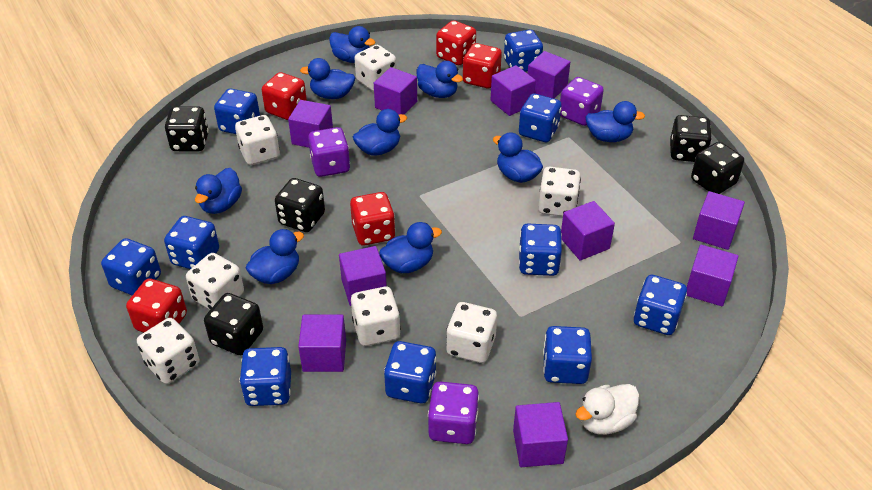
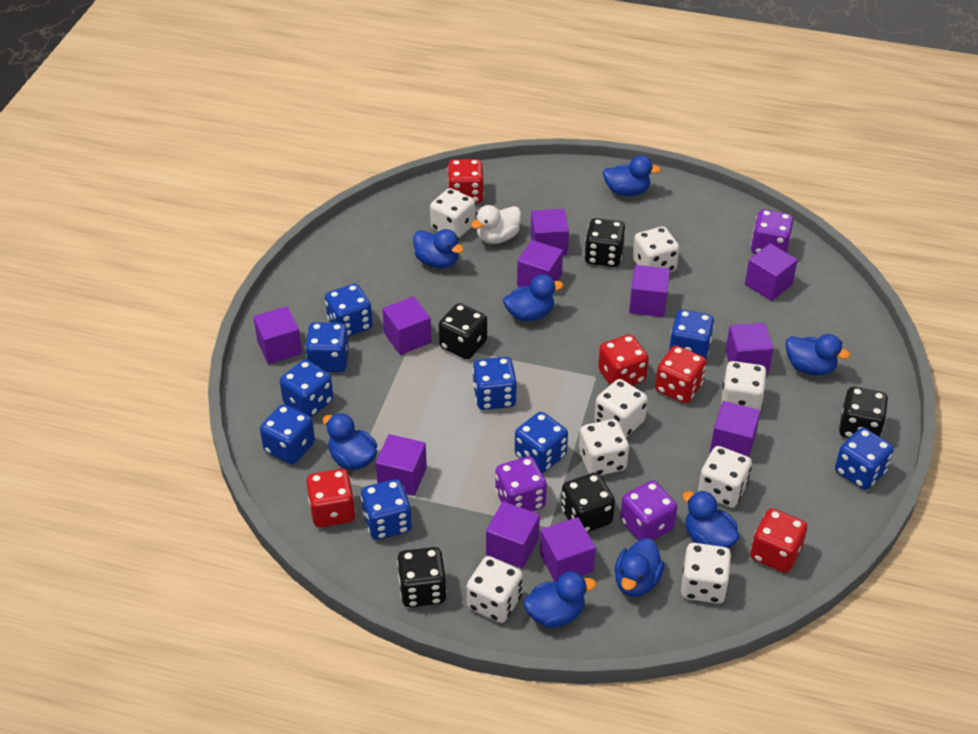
blue dice: [101,238,161,295] [164,216,219,269] [214,88,260,134] [239,347,291,406] [384,341,436,403] [504,30,543,72] [519,94,562,142] [519,224,562,276] [543,326,592,384] [634,275,687,335] = 10 -> [260,404,315,464] [280,360,333,417] [305,322,349,373] [325,284,372,337] [361,479,412,540] [473,357,517,410] [515,412,568,473] [669,310,714,359] [835,428,894,490] = 9
blue duck: [195,168,242,214] [246,229,304,284] [300,58,355,99] [329,26,375,63] [353,109,407,156] [379,222,442,273] [417,61,463,98] [493,132,543,183] [585,101,645,142] = 9 -> [323,413,377,470] [413,229,464,269] [503,274,564,322] [523,571,596,628] [603,155,661,196] [614,538,664,597] [682,491,739,548] [786,334,850,376] = 8
purple cube: [288,100,333,148] [298,314,346,372] [339,246,387,306] [374,67,417,115] [491,65,536,116] [513,402,568,467] [528,51,570,99] [561,201,615,261] [687,245,738,306] [693,191,745,250] = 10 -> [253,306,302,364] [376,434,427,496] [382,296,432,355] [486,502,540,568] [517,240,563,287] [531,209,569,256] [540,517,596,582] [629,265,670,317] [710,401,761,457] [725,323,774,374] [745,244,798,301] = 11
white dice: [137,318,199,384] [186,253,244,310] [235,115,280,165] [351,287,400,346] [355,45,397,91] [446,302,497,363] [538,167,581,217] = 7 -> [430,188,475,238] [467,556,523,623] [579,419,629,475] [594,379,648,437] [633,226,679,272] [681,543,731,604] [698,446,752,507] [721,361,767,411] = 8

